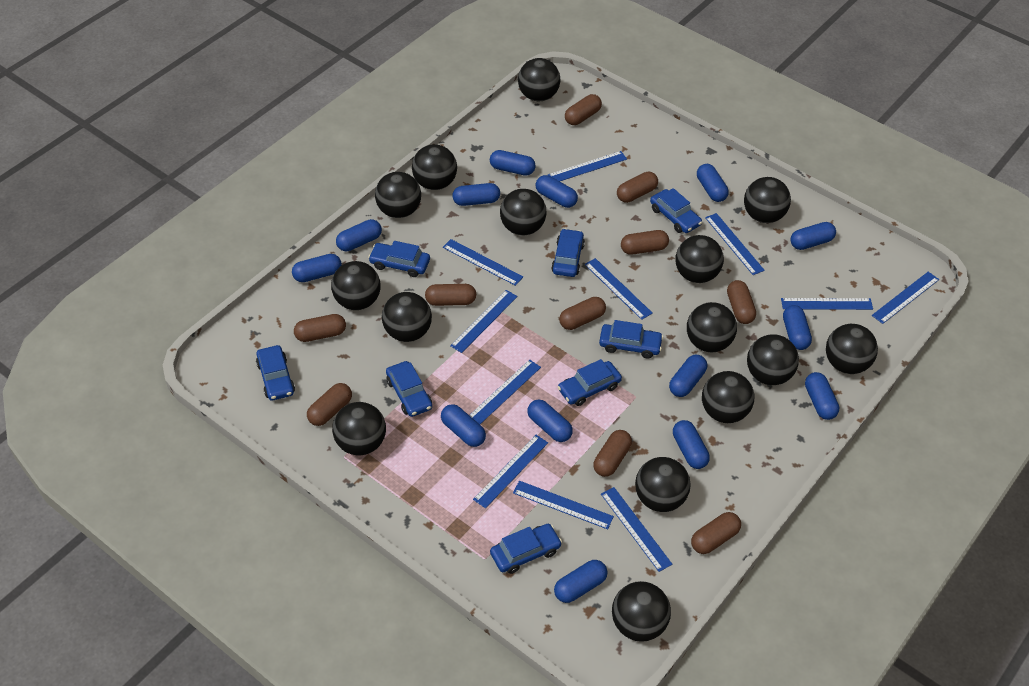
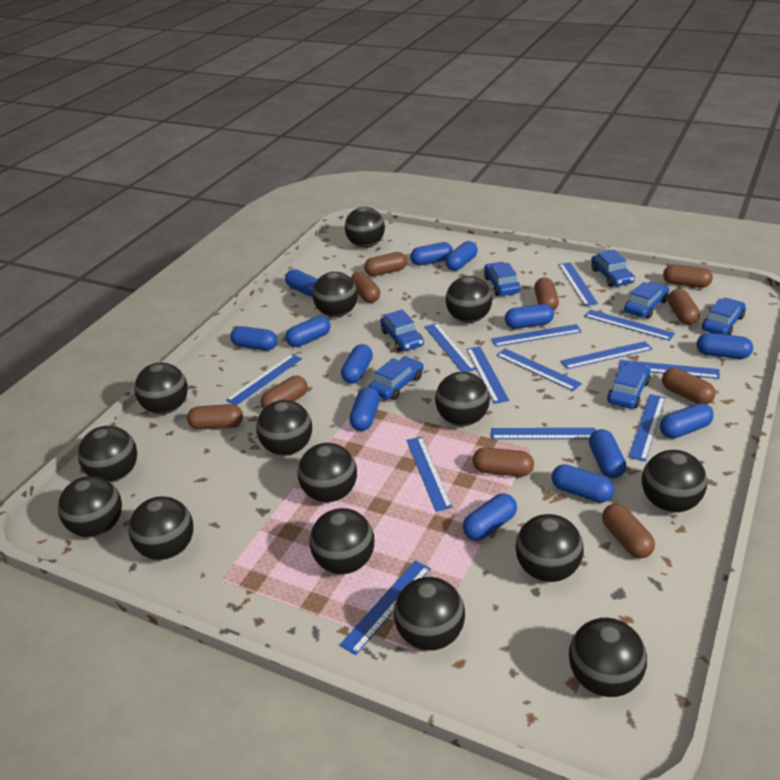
blue capsule: [292,254,342,282] [336,219,382,251] [441,404,486,447] [453,183,500,206] [490,150,536,176] [527,399,573,442] [536,175,578,208] [554,560,608,603] [669,355,707,397] [673,420,710,469] [697,164,729,202] [783,305,812,350] [790,222,836,250] [805,372,840,420] = 14 -> [230,326,277,351] [285,269,318,297] [285,316,331,347] [341,344,373,384] [349,387,380,431] [410,242,453,265] [445,241,478,271] [463,494,517,541] [505,304,554,329] [551,464,614,503] [589,429,626,478] [660,403,714,439] [697,333,753,359] = 13
blue car: [256,345,295,401] [368,241,430,277] [386,361,432,417] [490,524,562,574] [551,229,585,277] [558,359,622,406] [599,320,663,359] [650,188,702,233] = 8 -> [369,356,424,400] [380,309,424,352] [484,262,521,296] [591,249,635,287] [607,362,651,409] [624,282,669,318] [702,298,745,335] = 7
blue ruler: [443,239,523,286] [450,290,518,353] [469,360,541,424] [473,435,548,508] [513,481,614,529] [548,151,627,181] [585,258,653,320] [601,487,672,572] [705,213,765,275] [781,298,873,310] [872,272,939,324] = 11 -> [226,354,302,406] [340,560,431,655] [406,437,453,511] [425,323,476,372] [466,346,509,404] [491,324,582,347] [491,428,596,439] [496,348,582,391] [558,262,598,306] [561,341,652,369] [584,310,675,341] [619,360,720,379] [629,394,665,462] = 13

